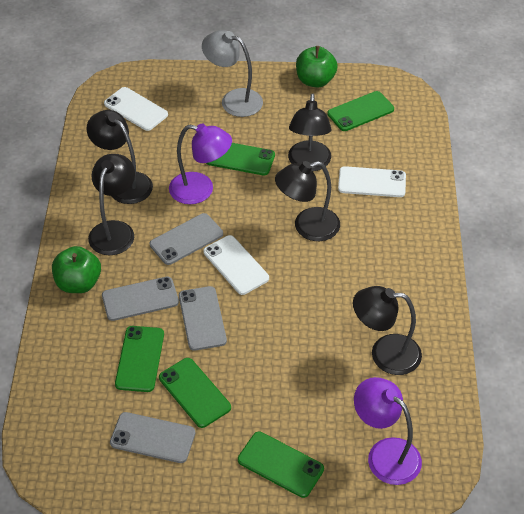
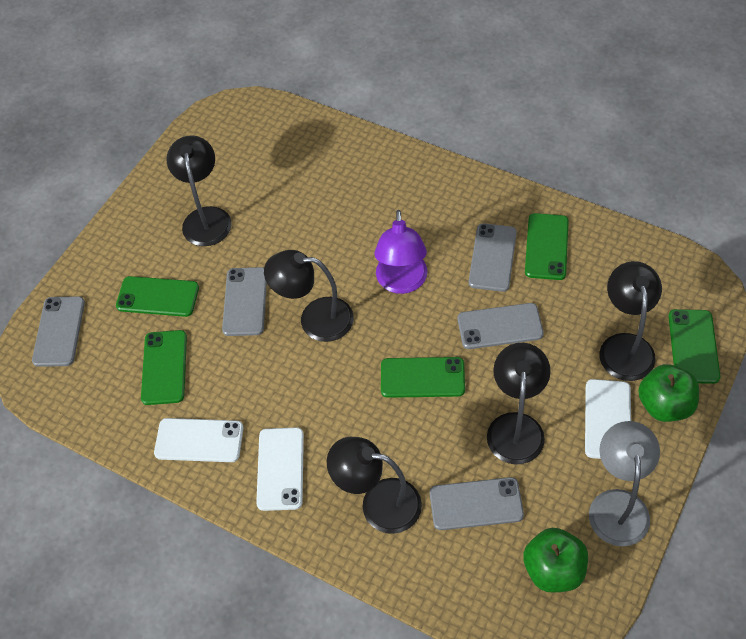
grey phone: [102,277,179,321] [110,412,195,463] [150,213,223,265] [179,286,227,350] = 4 -> [32,296,85,367] [222,267,267,336] [430,477,524,530] [457,303,544,349] [468,223,517,292] = 5
purple lamp: [169,124,232,204] [354,377,422,485] = 2 -> [374,210,428,294] = 1

